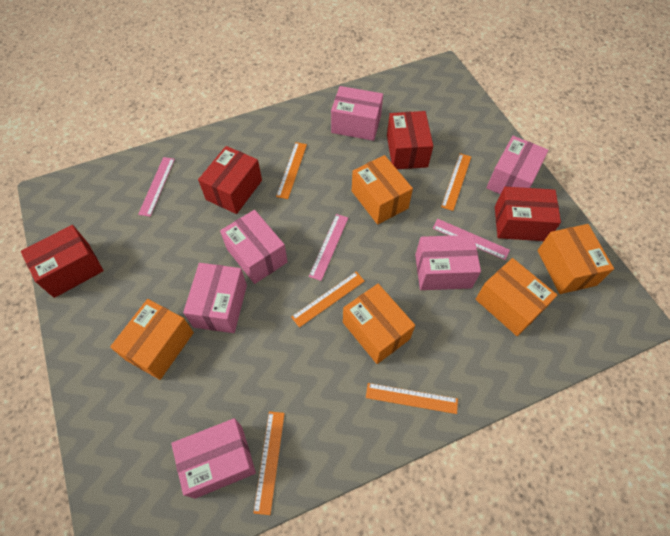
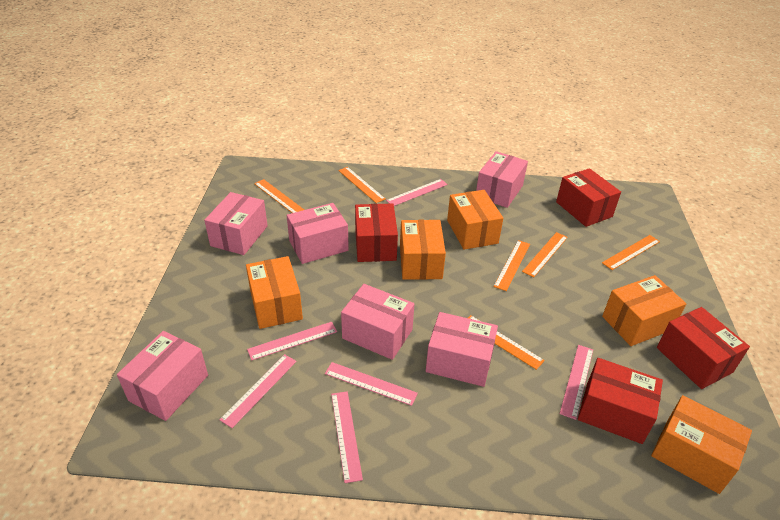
orange ruler: [254,411,285,515] [276,142,307,199] [291,272,365,328] [366,383,458,414] [441,153,471,211] = 5 -> [254,179,304,213] [338,167,385,203] [468,315,545,370] [493,240,530,291] [522,232,568,277] [602,235,660,270] = 6
pink ruler: [138,157,175,217] [309,214,348,281] [433,219,510,260] = 3 -> [220,354,297,428] [247,322,337,361] [325,362,418,406] [331,391,363,483] [386,179,448,206] [560,345,593,420] = 6

